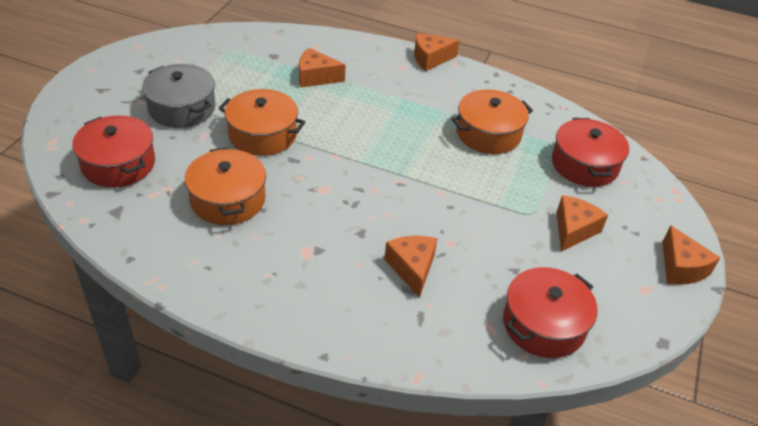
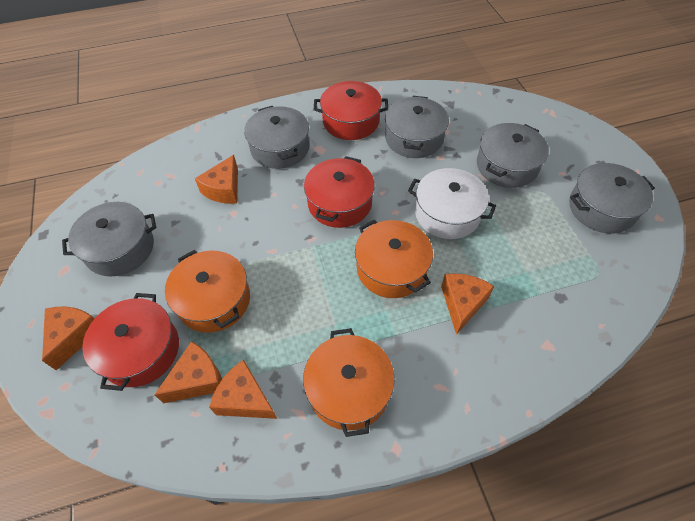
grey pot: [142,64,215,128] = 1 -> [62,202,156,277] [244,106,309,169] [385,96,449,158] [477,123,549,188] [569,163,655,234] = 5
white pot: none = 0 -> [408,168,496,239] = 1

